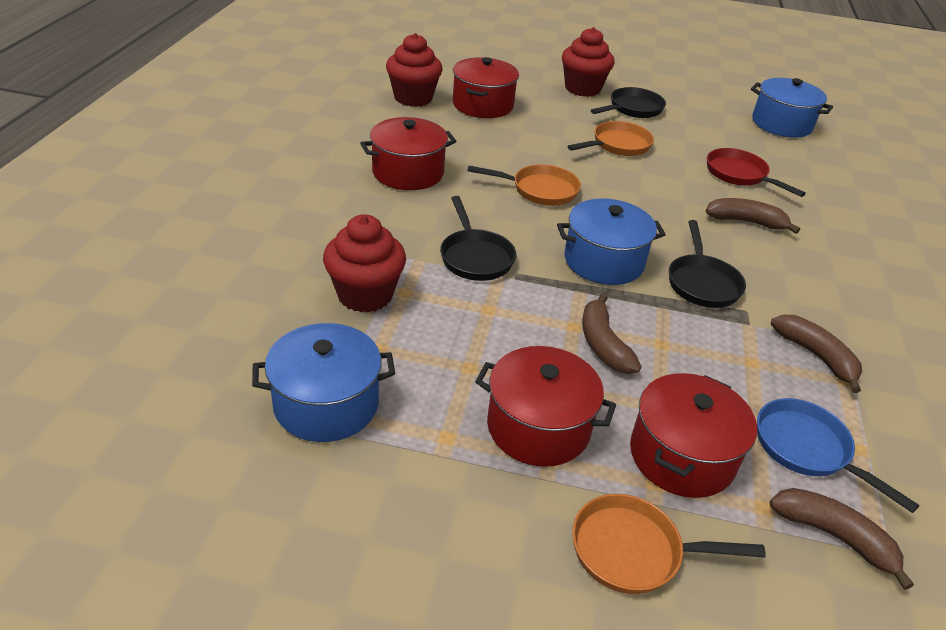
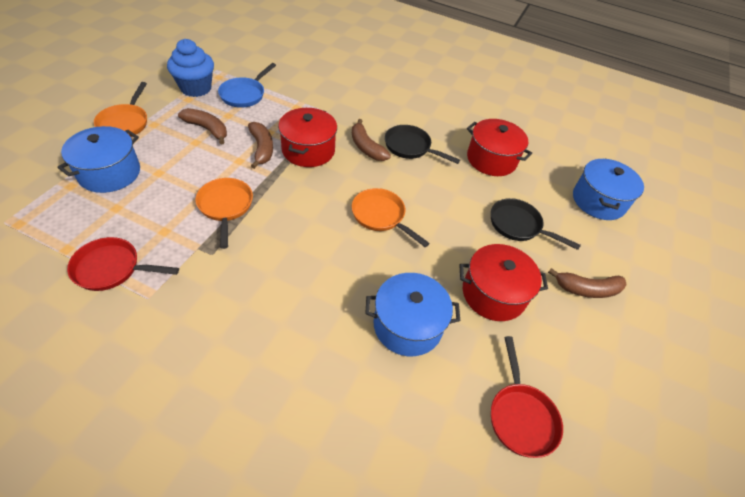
black pan: [440,196,516,281] [591,87,666,118] [669,220,746,308] = 3 -> [385,125,460,164] [491,198,581,250] = 2
blue cupcake: none = 0 -> [167,39,214,97] = 1
red cupcake: [323,215,406,313] [386,33,442,107] [562,27,615,97] = 3 -> none = 0
red pan: [707,148,806,197] = 1 -> [67,237,179,291] [491,336,563,458] = 2
red pot: [360,117,456,190] [453,57,519,118] [475,346,616,467] [630,373,757,498] = 4 -> [278,108,337,167] [459,244,548,321] [467,119,532,176] = 3

